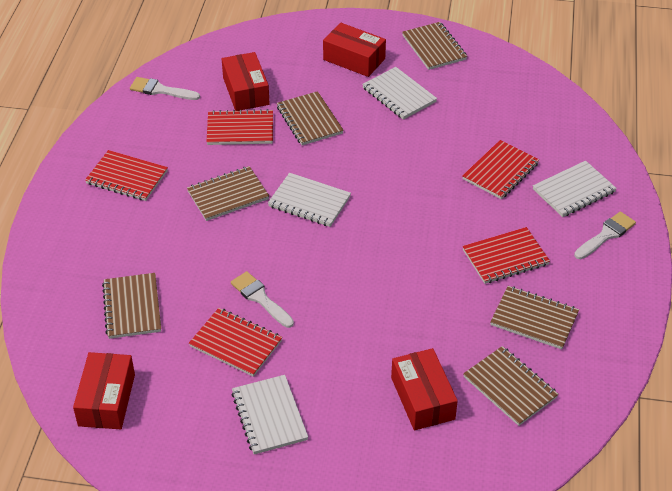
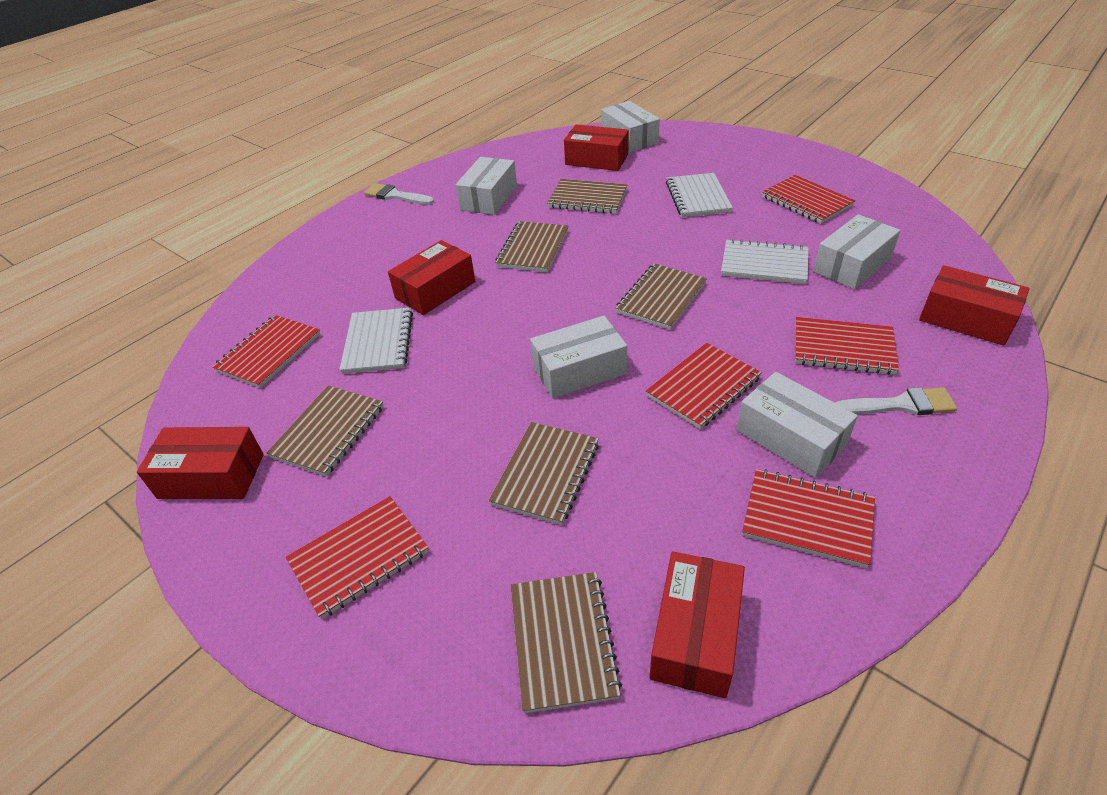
red box: [73,352,135,429] [222,52,270,111] [323,23,386,77] [391,348,458,430] = 4 -> [137,427,264,499] [388,240,475,315] [564,124,629,171] [649,552,745,698] [919,265,1030,346] = 5
red notebook: [85,150,168,201] [189,308,282,377] [206,109,273,145] [462,140,539,199] [463,227,550,284] = 5 -> [212,315,320,388] [286,496,429,619] [646,343,762,429] [742,469,875,568] [762,175,855,224] [795,317,899,375] = 6
white box: none = 0 -> [456,157,517,215] [530,316,627,399] [601,101,660,153] [737,372,858,478] [813,214,900,289] = 5
white brush: [130,77,200,100] [231,271,294,328] [574,211,636,259] = 3 -> [364,183,434,205] [835,387,957,415] = 2
white notebook: [231,375,308,454] [268,173,351,227] [362,67,437,120] [533,161,617,217] = 4 -> [339,308,413,374] [666,173,733,217] [721,239,809,284] = 3

